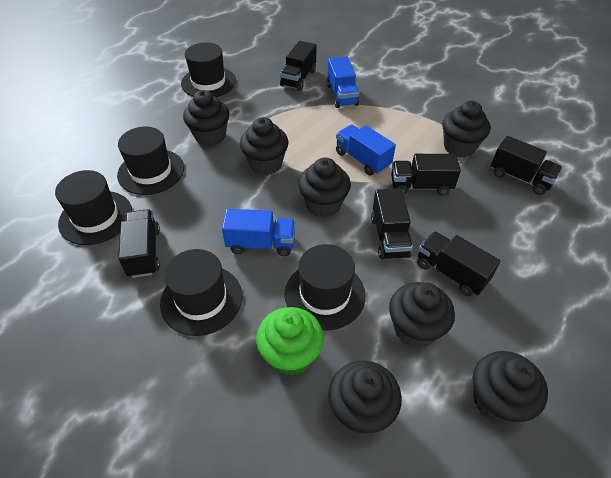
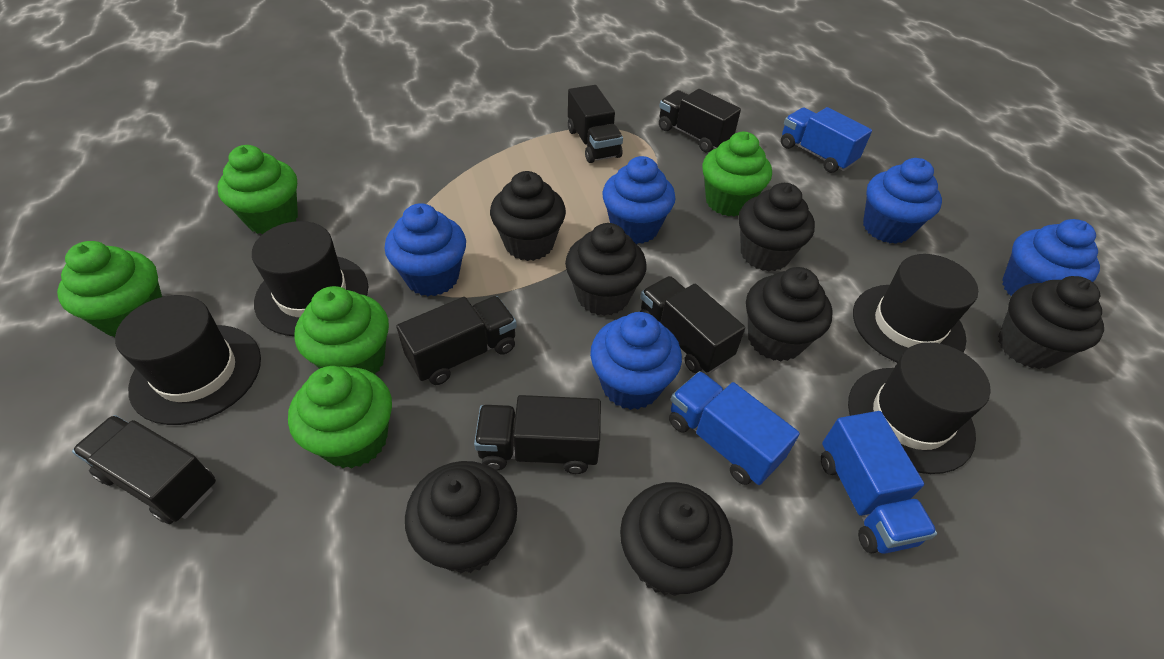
black hat: [55,170,132,245] [117,127,184,195] [160,249,242,336] [181,42,236,97] [285,244,366,330] = 5 -> [115,295,261,425] [252,221,368,336] [848,342,991,474] [853,254,978,362] = 4
blue cupcake: none = 0 -> [385,203,466,296] [590,312,682,410] [602,156,676,244] [863,158,942,244] [1002,219,1100,296] = 5
green cupcake: [256,307,324,376] = 1 -> [57,241,162,337] [217,145,298,234] [288,366,392,469] [294,286,389,374] [702,132,772,216] = 5

